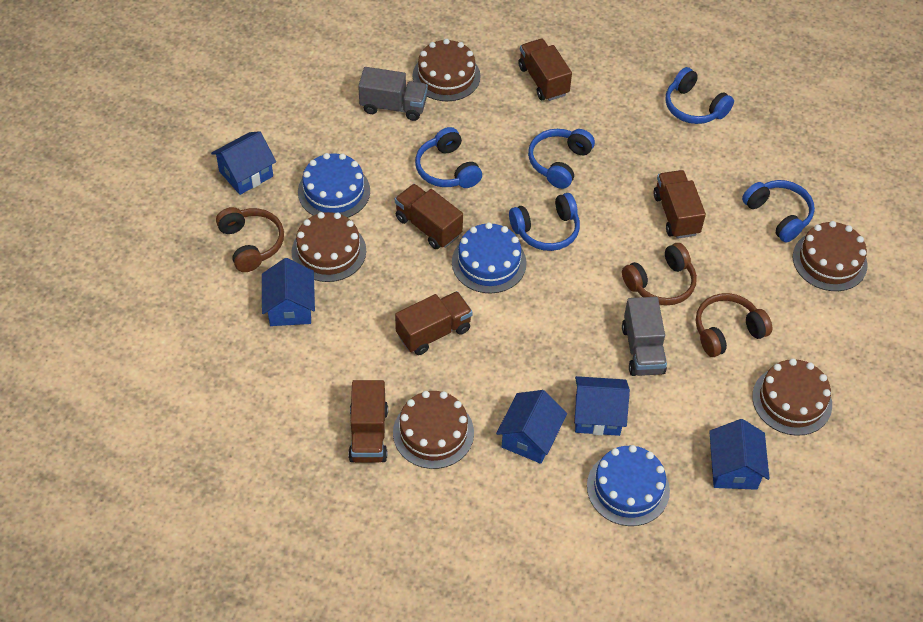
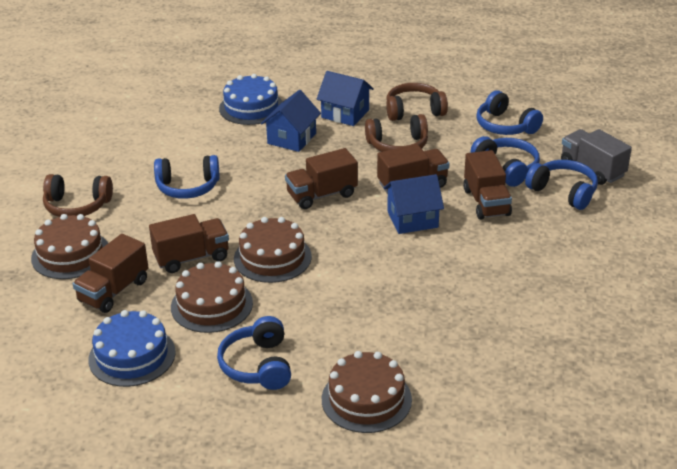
blue cake: [298,153,370,218] [452,222,526,293] [587,445,670,526] = 3 -> [88,310,176,387] [219,74,283,125] = 2
blue house: [211,131,276,195] [262,258,315,326] [496,390,567,464] [574,376,630,436] [709,419,770,490] = 5 -> [261,90,321,152] [316,71,374,126] [384,174,444,234] = 3
brown cake: [291,212,366,282] [393,391,474,469] [413,39,481,101] [752,359,832,436] [793,221,868,291] = 5 -> [31,214,108,279] [171,261,253,333] [234,217,312,283] [322,351,412,433] = 4
grey truck: [358,67,428,121] [622,297,667,376] = 2 -> [561,129,632,185] = 1

